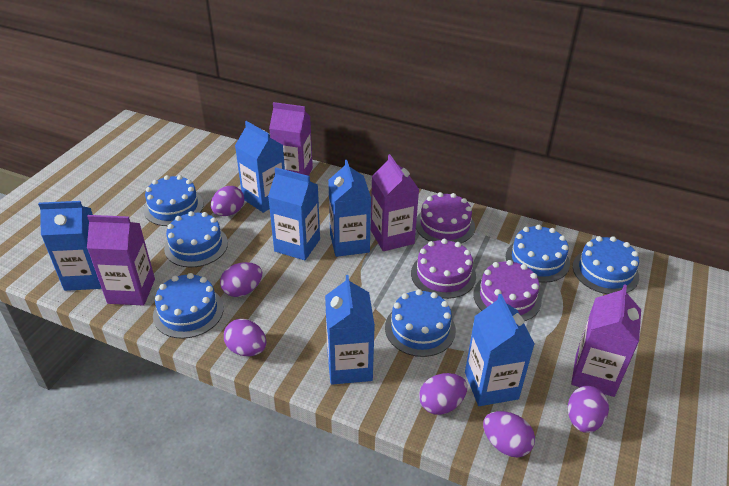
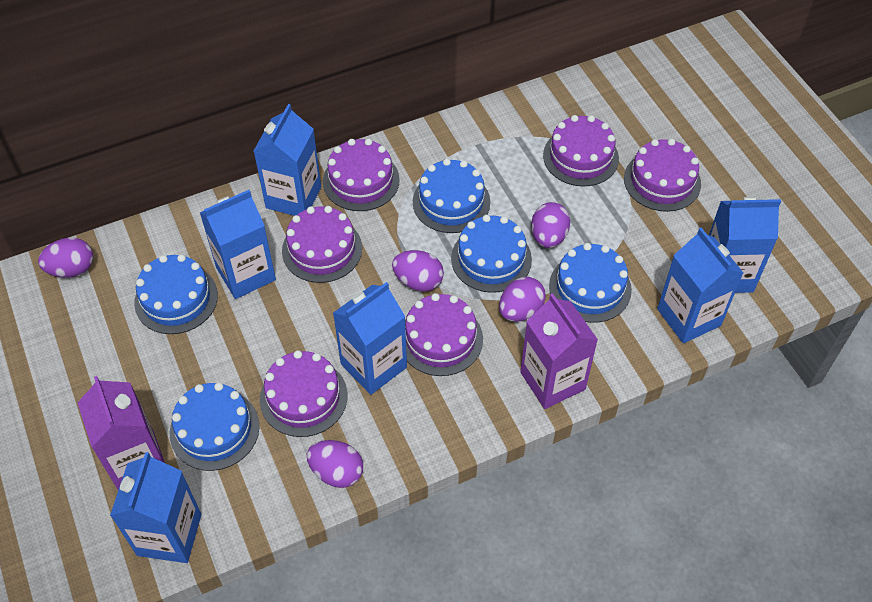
blue cake: [144,175,204,226] [153,273,224,339] [164,211,228,267] [385,289,456,357] [506,225,570,283] [573,236,639,294] = 6 -> [134,254,218,334] [170,382,260,471] [413,159,490,233] [451,215,532,293] [549,243,632,323] = 5
purple cake: [411,239,476,299] [416,192,475,243] [473,260,542,321] = 3 -> [260,350,347,437] [282,206,362,283] [323,138,400,211] [405,293,483,376] [543,115,619,186] [624,139,701,212] = 6
purple carton: [87,215,155,305] [269,102,313,176] [371,154,419,251] [571,284,641,397] = 4 -> [78,376,165,490] [520,293,598,409] = 2
purple egg: [211,186,244,216] [220,262,262,297] [224,319,266,356] [419,373,467,415] [483,411,535,457] [568,386,609,433] = 6 -> [38,238,93,278] [307,440,363,488] [392,250,444,291] [499,277,546,322] [531,202,570,248] = 5

